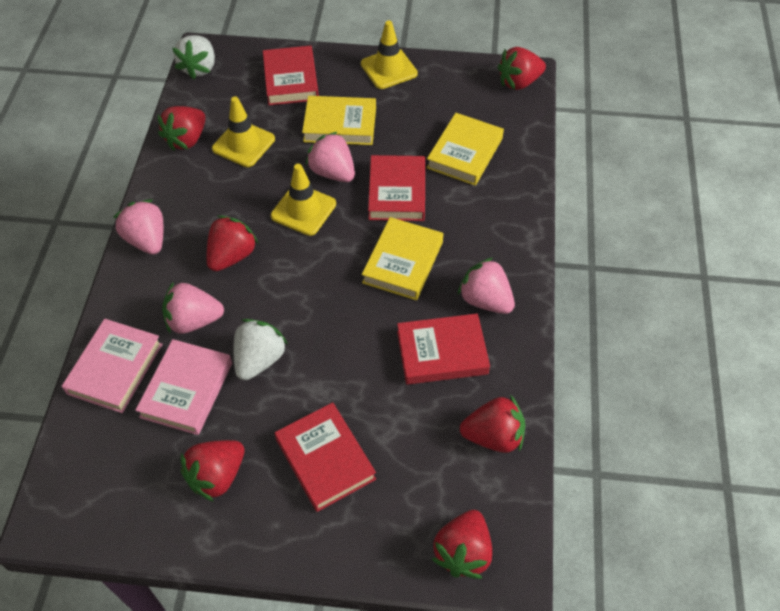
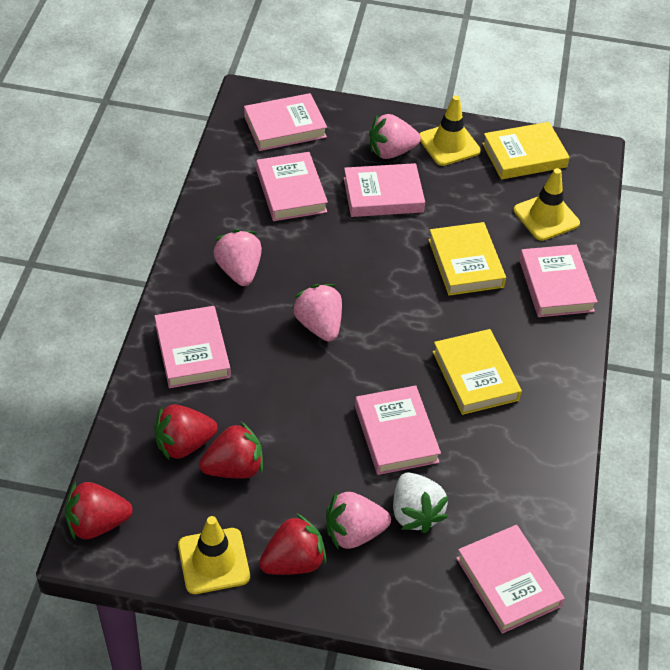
pink book: [62,319,162,413] [135,339,232,435] = 2 -> [155,306,231,388] [244,93,327,151] [256,152,328,221] [344,163,425,217] [355,386,441,475] [456,525,565,634] [519,245,598,317] = 7
red book: [263,46,319,105] [275,402,376,512] [368,155,425,221] [397,314,490,385] = 4 -> none = 0
red strawberry: [157,106,206,151] [181,440,244,502] [207,215,259,271] [432,510,492,579] [460,396,525,453] [498,47,546,90] = 6 -> [65,481,133,540] [154,404,218,461] [199,422,263,479] [259,513,326,575] = 4
white strawberry: [172,35,215,80] [234,319,288,380] = 2 -> [393,472,448,533] = 1

